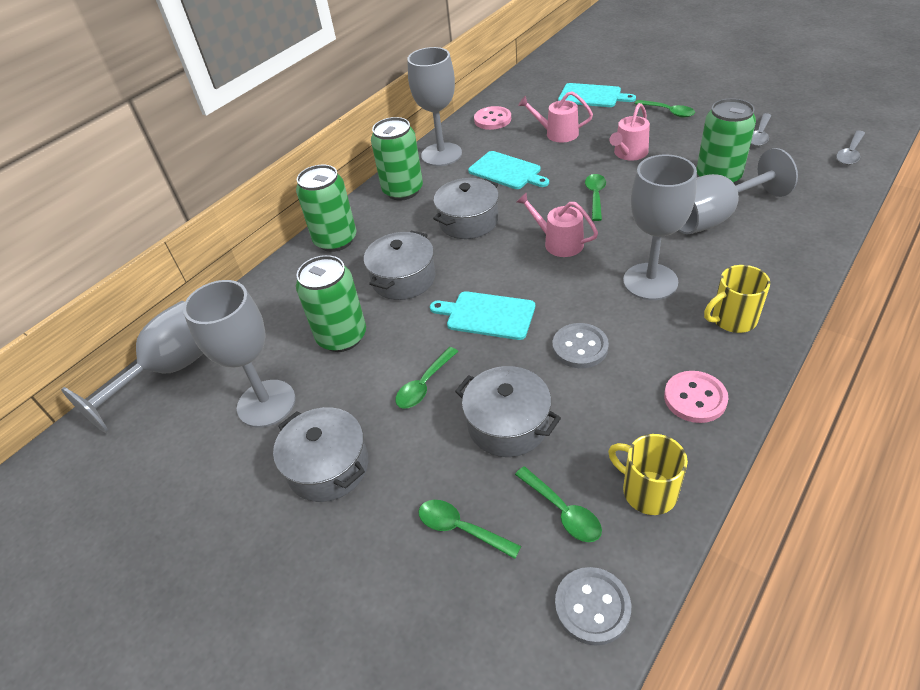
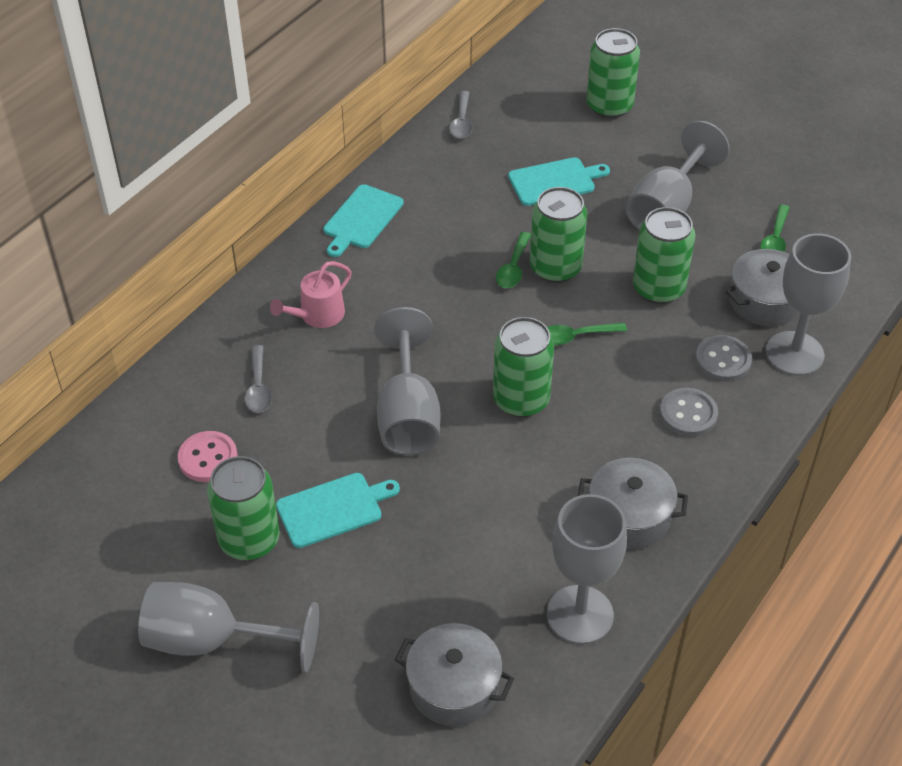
green can: [296,165,356,252] [296,255,366,352] [371,117,423,200] [696,98,756,183] = 4 -> [207,456,280,560] [493,317,554,417] [530,187,587,283] [586,28,640,119] [633,207,695,304] = 5
green spoon: [395,347,458,409] [418,500,521,559] [515,466,602,542] [585,174,606,221] [635,100,695,118] = 5 -> [496,232,531,288] [547,323,627,345] [760,204,790,252] = 3
grey pot: [273,407,368,502] [364,230,435,300] [433,178,499,239] [455,366,561,457] = 4 -> [395,623,514,726] [578,458,688,549] [725,249,799,326] = 3
pink button: [474,106,511,130] [664,371,728,423] = 2 -> [178,431,238,482] = 1
pink watering can: [517,192,598,257] [518,91,593,143] [610,103,650,161] = 3 -> [270,261,352,328] = 1
yellow mug: [608,434,688,515] [704,265,770,333] = 2 -> none = 0

